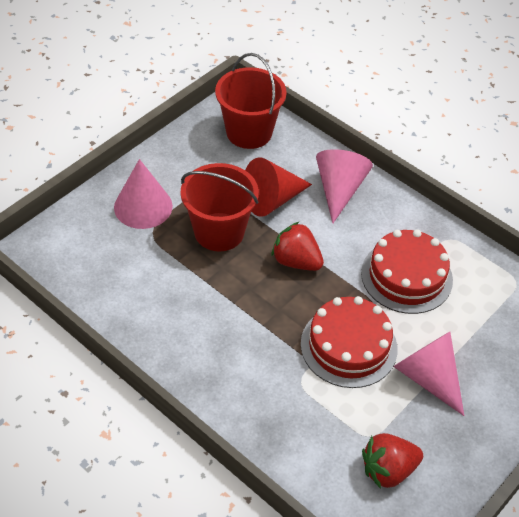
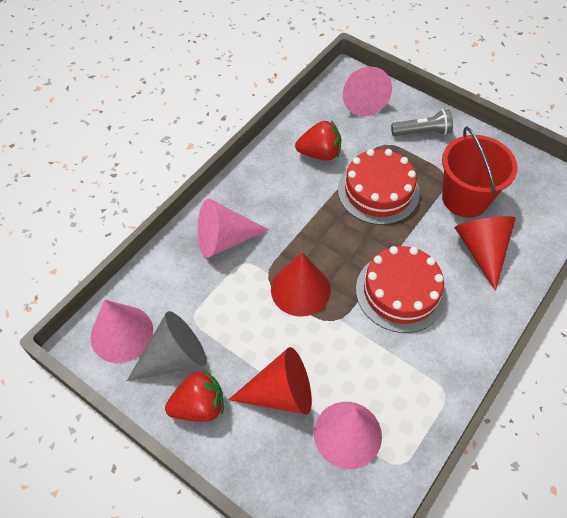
grey cone: none = 0 -> [127,311,207,381] = 1
grey flashlight: none = 0 -> [391,109,453,136] = 1
pink cone: [114,159,173,229] [316,149,373,223] [393,332,464,416] = 3 -> [91,300,153,363] [198,199,269,258] [314,402,382,469] [343,66,392,116] = 4
red bucket: [180,163,259,251] [215,53,287,149] = 2 -> [442,127,518,218] = 1
red cone: [245,158,312,217] = 1 -> [228,347,312,415] [271,252,331,317] [455,216,516,291] = 3

